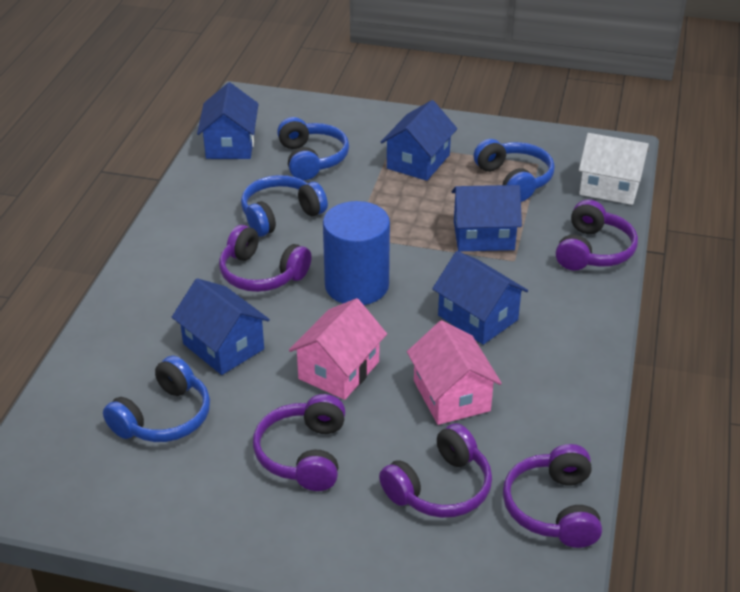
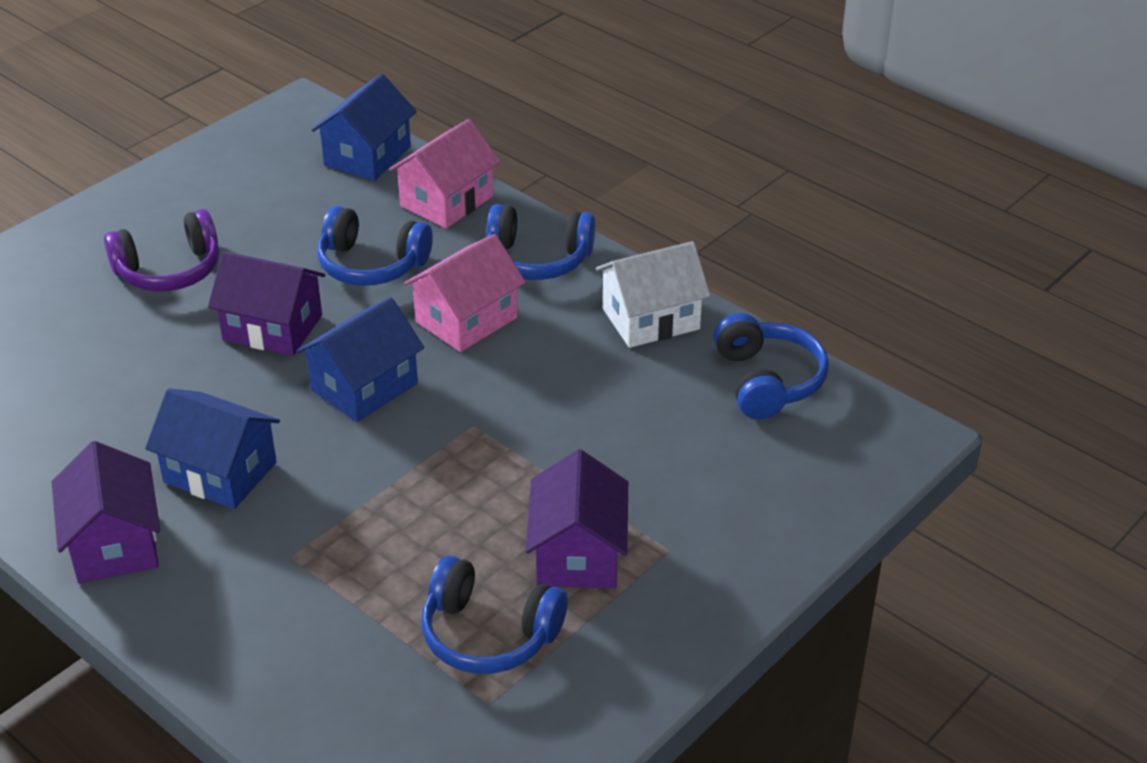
blue cylinder: [323,201,390,305] = 1 -> none = 0
blue house: [172,278,270,375] [197,82,258,159] [381,100,457,181] [432,251,528,345] [451,185,522,251] = 5 -> [145,388,280,509] [297,297,424,422] [311,74,417,181] = 3
purple headphones: [219,225,312,292] [253,394,345,491] [379,423,492,518] [503,444,602,548] [556,199,638,271] = 5 -> [104,209,219,292] = 1
purple house: none = 0 -> [52,441,160,583] [208,251,325,356] [526,449,628,588] = 3

